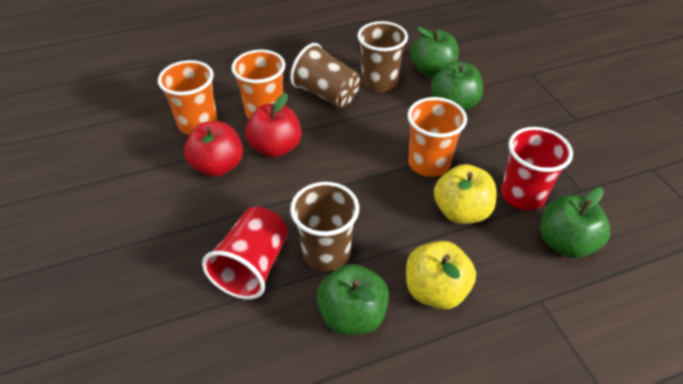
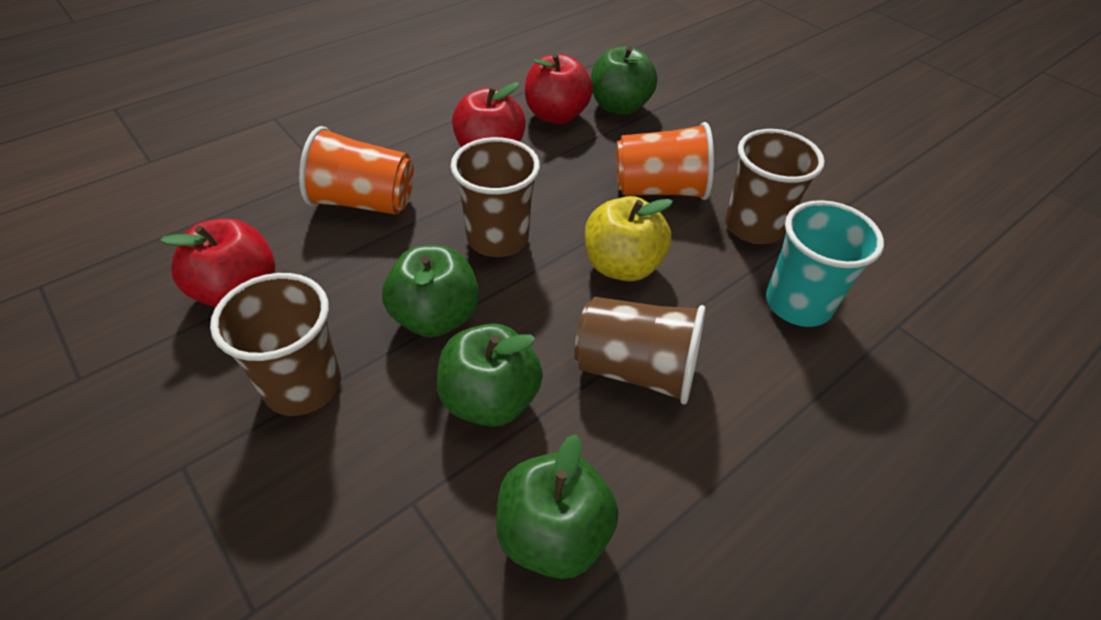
brown cup: [290,43,360,108] [290,182,359,271] [358,21,408,92] = 3 -> [210,273,341,416] [450,137,540,257] [574,297,706,404] [725,129,825,244] = 4
orange cup: [158,60,218,135] [231,50,286,119] [407,97,467,177] = 3 -> [299,126,414,215] [616,122,714,200] = 2
red apple: [184,121,243,177] [245,93,301,157] = 2 -> [160,219,275,307] [452,82,526,147] [525,53,593,124] = 3
red cup: [202,207,288,300] [501,127,573,210] = 2 -> none = 0
turquoise cup: none = 0 -> [766,200,884,327] = 1
yellow apple: [406,241,476,310] [434,164,496,224] = 2 -> [585,196,673,281] = 1

